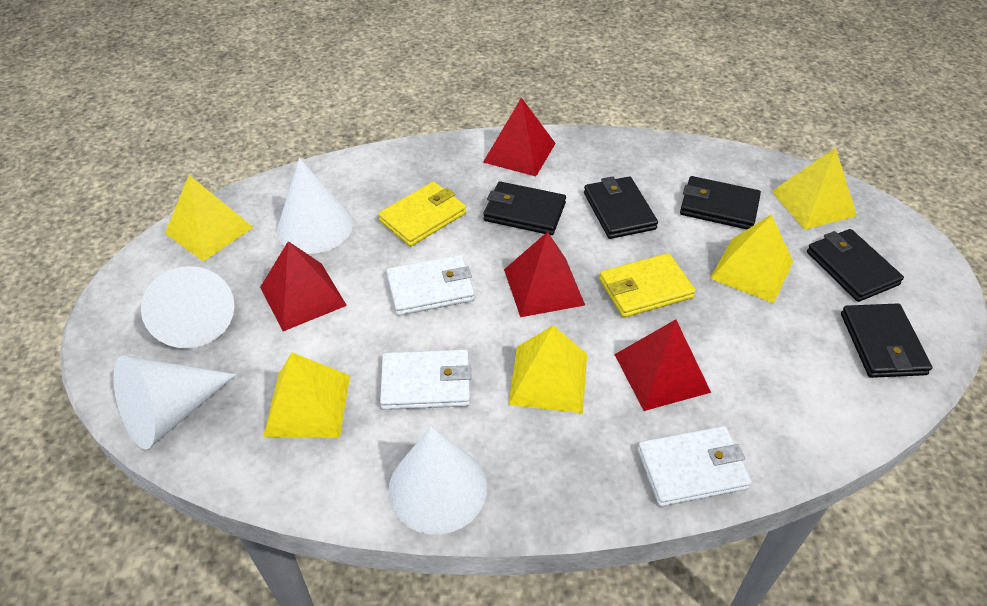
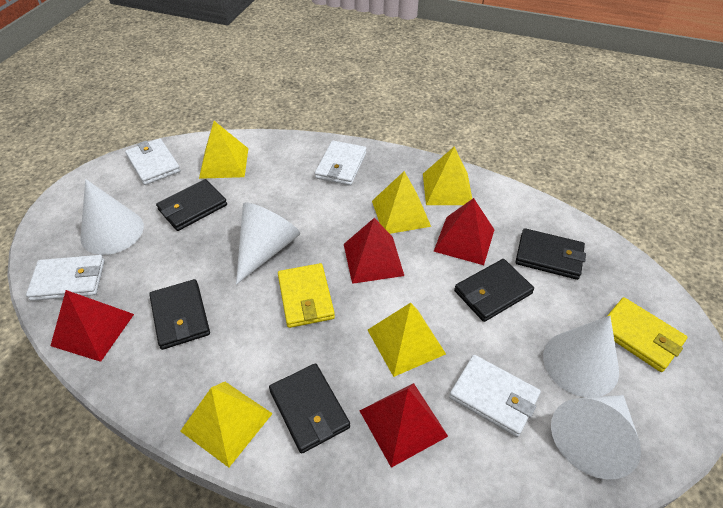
white wallet: [380,350,472,410] [386,255,475,316] [638,426,752,507] = 3 -> [26,255,105,301] [125,138,181,185] [315,141,366,186] [449,355,541,437] = 4

